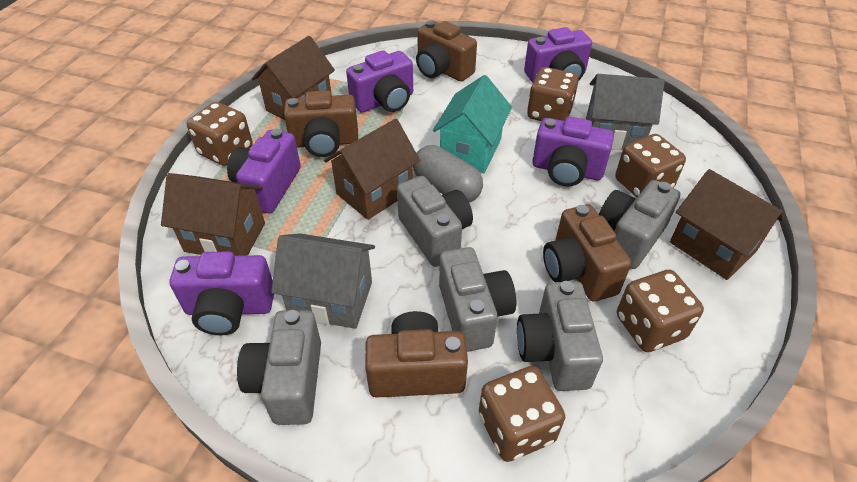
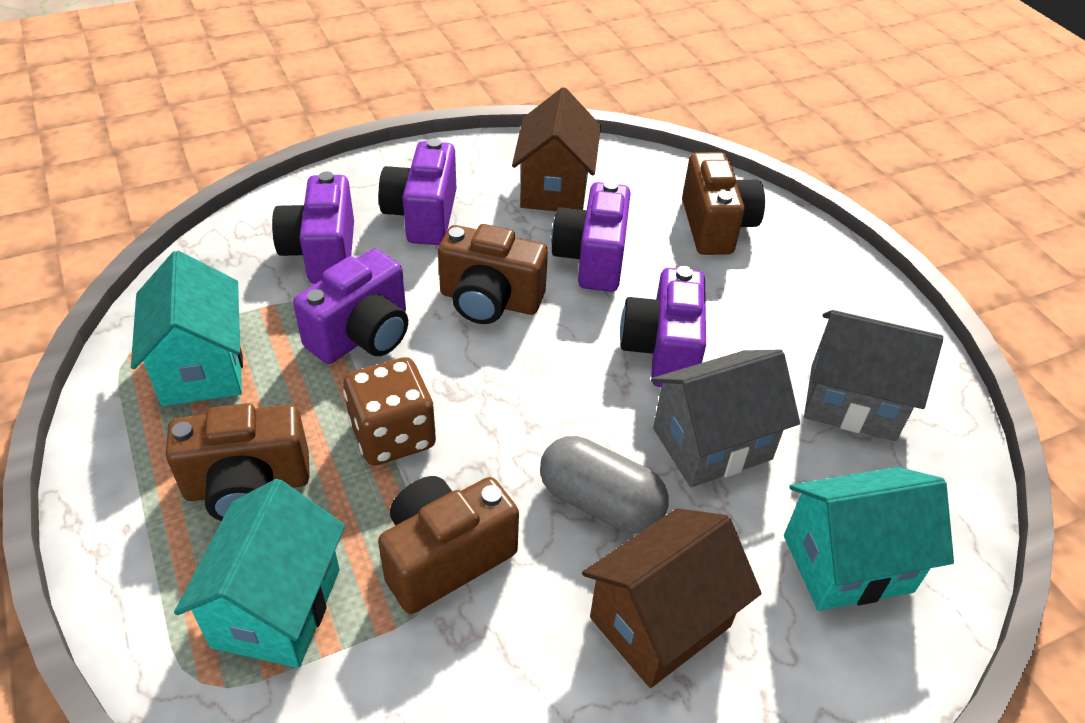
brown dice: [187,102,252,166] [479,366,565,462] [527,67,579,121] [615,134,686,198] [617,270,704,352] = 5 -> [343,357,436,465] = 1
brown house: [161,173,265,256] [252,36,335,120] [324,119,420,220] [670,169,784,280] = 4 -> [512,87,601,211] [582,508,761,688] = 2
grey camera: [237,310,321,425] [397,176,473,267] [439,247,516,352] [517,281,603,391] [599,180,680,269] = 5 -> none = 0
turquoise house: [433,75,512,173] = 1 -> [131,251,243,406] [174,479,345,668] [784,467,954,611] = 3

